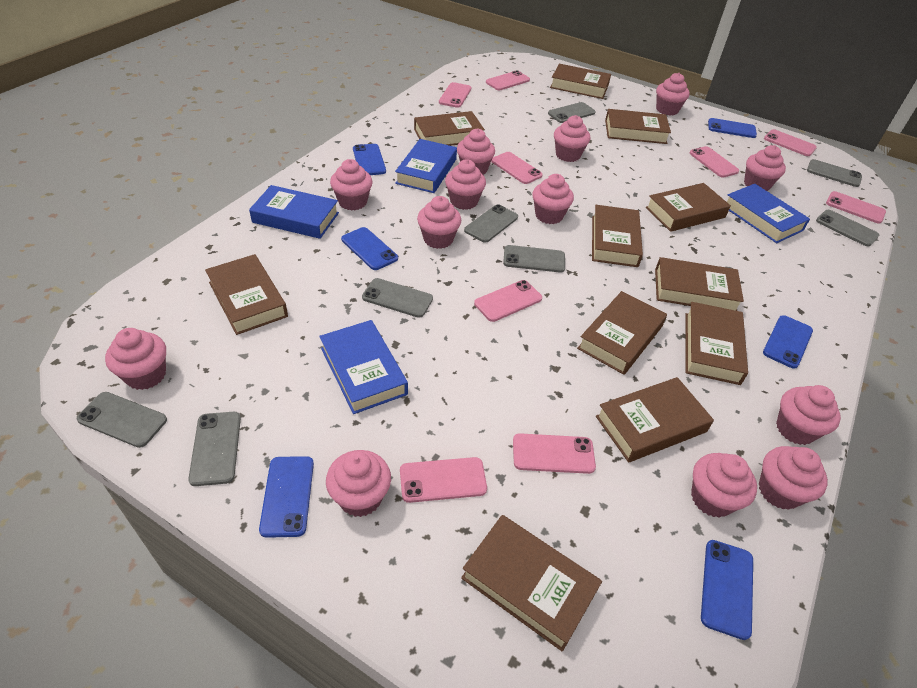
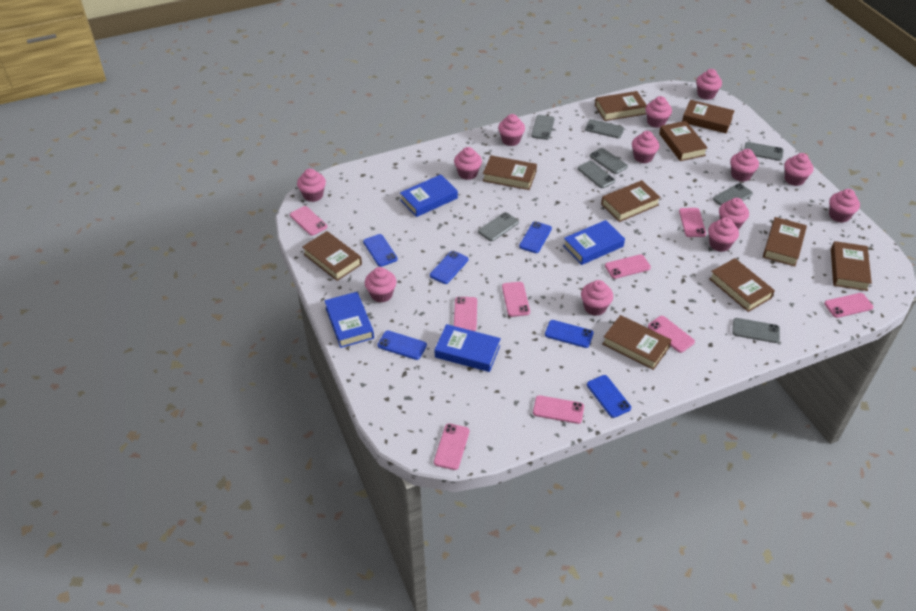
brown book: [205,254,288,335] [414,111,485,146] [461,515,602,652] [550,64,611,99] [577,291,667,375] [592,205,643,267] [596,377,714,462] [605,109,671,144] [645,183,731,232] [655,257,744,311] [685,302,748,385] = 11 -> [302,231,362,281] [483,155,537,190] [595,91,647,121] [601,180,661,222] [602,315,671,370] [659,121,708,161] [682,100,735,133] [709,258,775,312] [763,217,807,266] [831,241,872,291] = 10

